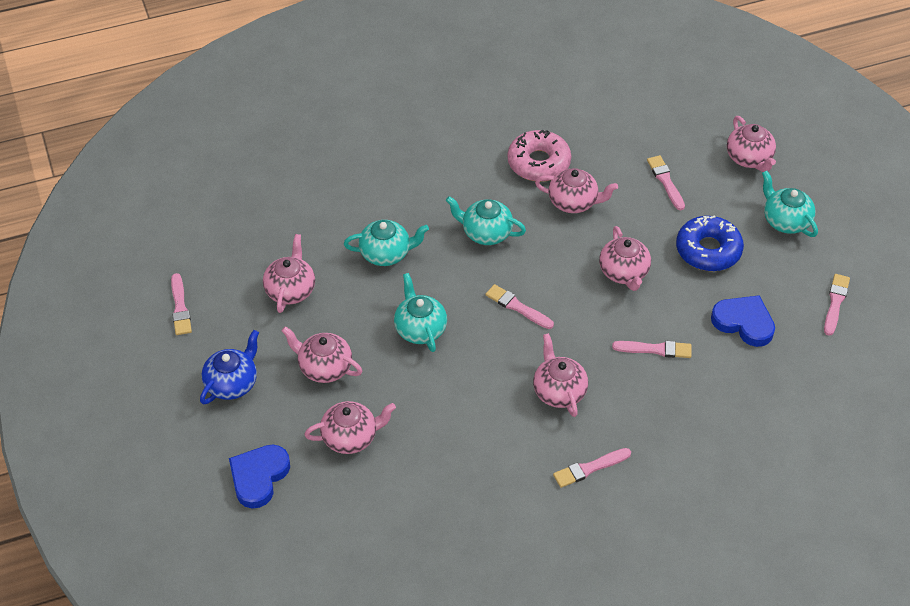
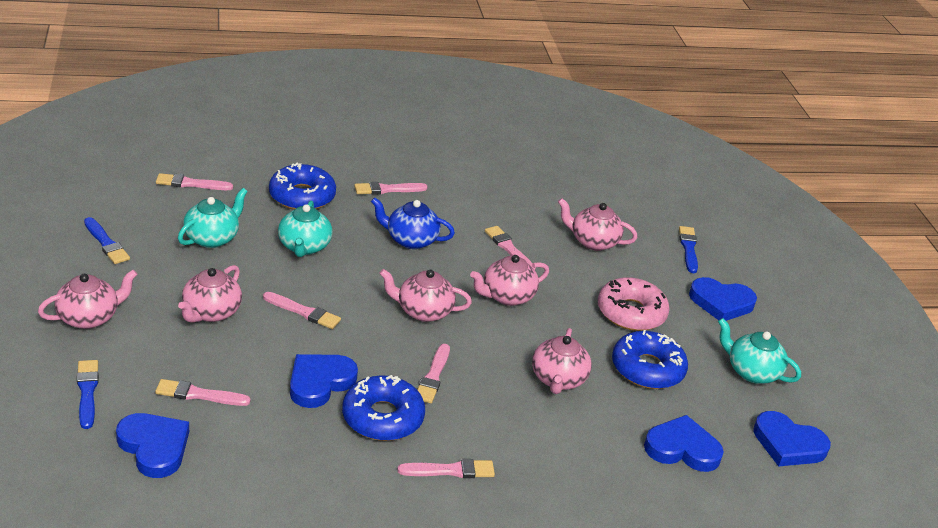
blue brush: none = 0 -> [77,360,99,429] [84,217,130,264] [679,226,698,273] = 3
blue donut: [676,215,744,271] = 1 -> [269,163,336,210] [342,375,425,441] [612,330,688,389] = 3
blue heart: [229,445,290,508] [711,295,775,347] = 2 -> [116,413,189,478] [290,354,358,408] [644,415,724,472] [689,277,757,321] [753,411,831,467] = 5
pink brush: [171,273,192,335] [486,284,554,329] [553,448,631,488] [612,341,691,358] [647,155,685,210] [824,274,850,336] = 6 -> [155,379,251,406] [156,173,233,190] [263,292,341,329] [354,182,427,195] [397,459,495,478] [417,344,450,403] [485,226,536,270] = 7
pink teapot: [263,234,315,313] [282,326,362,383] [304,401,396,454] [533,333,588,417] [535,168,618,213] [599,226,651,291] [727,116,776,172] = 7 -> [38,270,137,329] [178,265,242,323] [379,269,472,322] [470,255,549,306] [532,328,592,394] [558,198,637,251] = 6
turquoise teapot: [344,220,429,266] [394,273,447,352] [446,196,526,245] [762,171,818,237] = 4 -> [178,188,248,248] [278,200,332,257] [718,318,801,384] = 3

